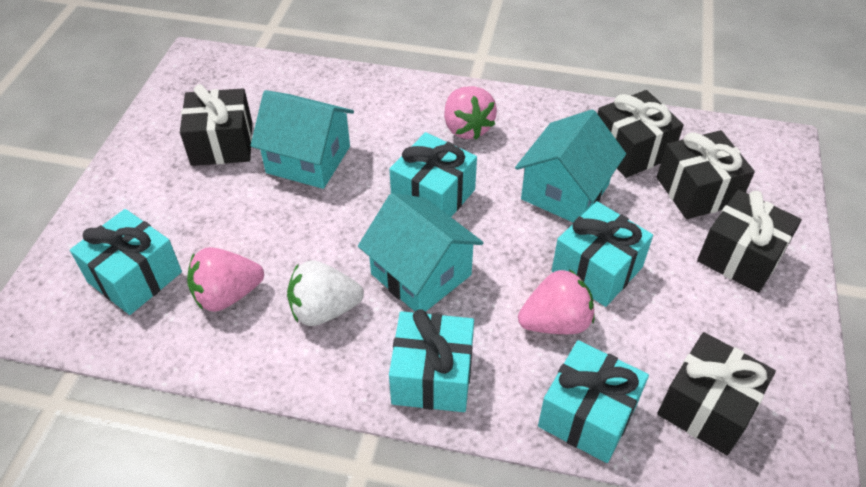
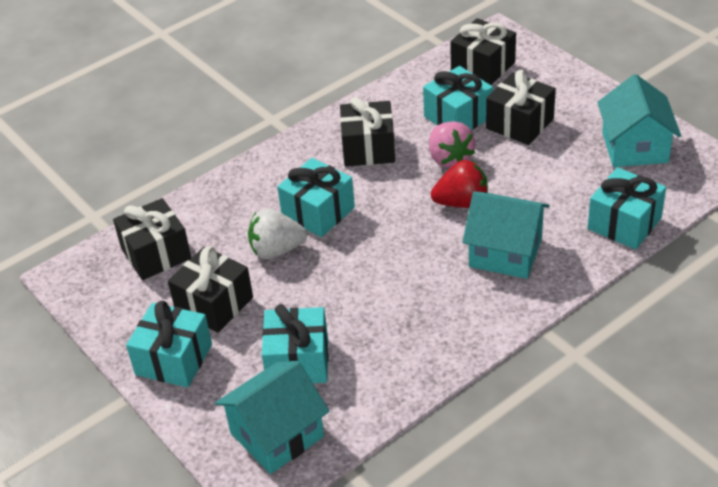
pink strawberry: [187,247,264,312] [444,86,497,140] [518,269,595,334] = 3 -> [429,121,475,168] = 1
red strawberry: none = 0 -> [431,160,488,208] = 1

